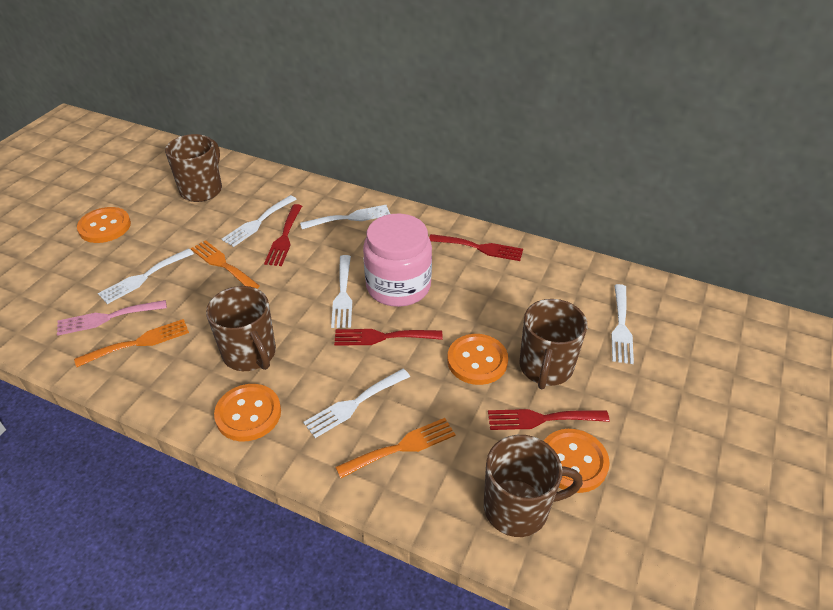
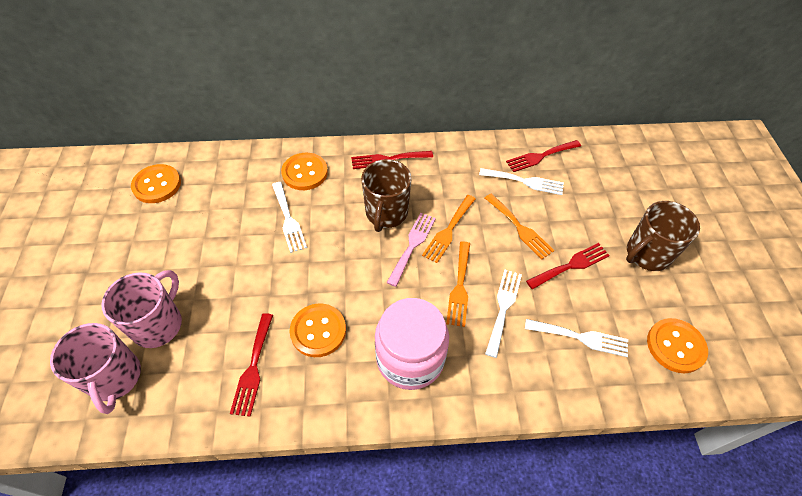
brown mug: [165,134,222,202] [206,286,276,371] [484,435,583,537] [519,299,587,389] = 4 -> [361,159,412,232] [626,201,700,271] = 2
pink mug: none = 0 -> [50,323,141,414] [101,270,182,348] = 2
white fork: [98,248,194,304] [222,195,297,247] [300,205,390,229] [303,369,410,438] [331,255,352,328] [611,284,634,364] = 6 -> [272,182,307,253] [479,168,564,195] [485,270,522,358] [525,319,628,357] = 4

